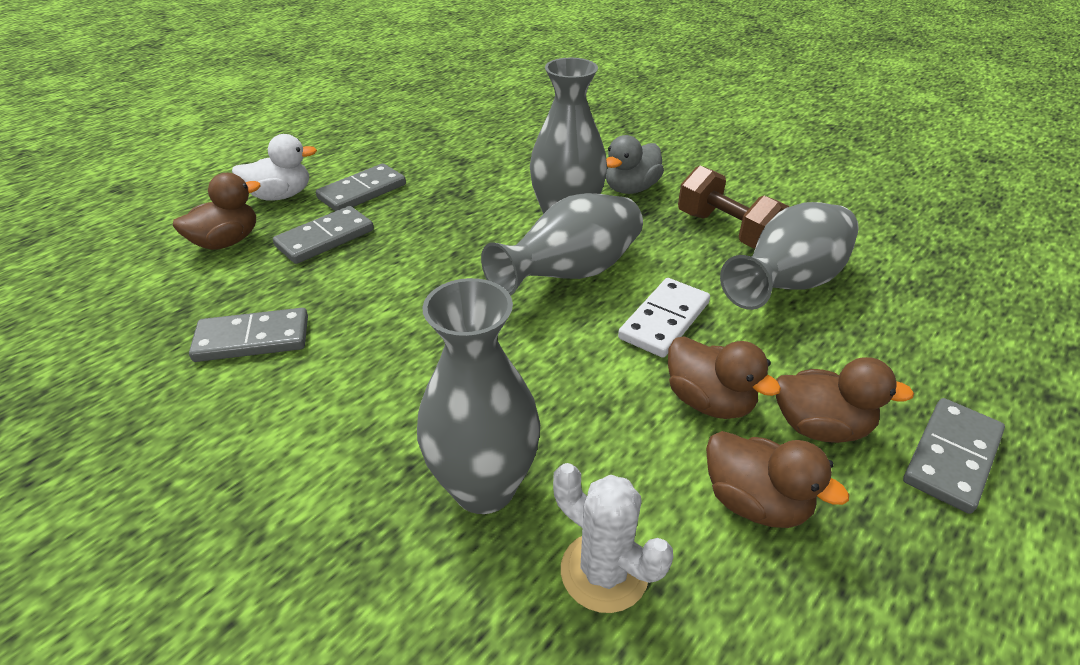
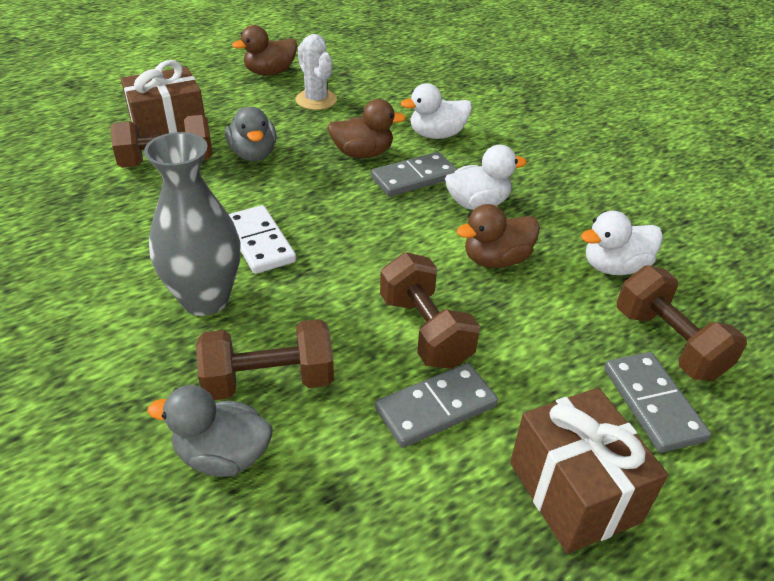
brown duck: [173,173,261,250] [668,336,781,419] [706,431,849,528] [776,357,914,443] = 4 -> [232,25,297,76] [327,99,406,158] [456,204,540,268] = 3
brown dumbbell: [678,166,790,249] = 1 -> [110,115,213,168] [196,319,334,400] [380,252,480,369] [617,265,747,381] = 4
brown gift: none = 0 -> [121,60,205,150] [510,388,668,554] = 2
grey domino: [189,308,308,362] [273,206,374,264] [316,163,406,211] [903,398,1005,514] = 4 -> [371,152,457,197] [375,363,498,448] [604,352,711,453] = 3
grey duck: [606,135,664,194] = 1 -> [147,385,273,477] [225,107,277,161] = 2
grey vase: [417,278,540,514] [481,193,643,296] [530,58,607,214] [720,202,859,310] = 4 -> [144,132,240,316] = 1
white duck: [232,134,317,201] = 1 -> [401,83,472,139] [445,145,527,210] [581,211,663,275] = 3

